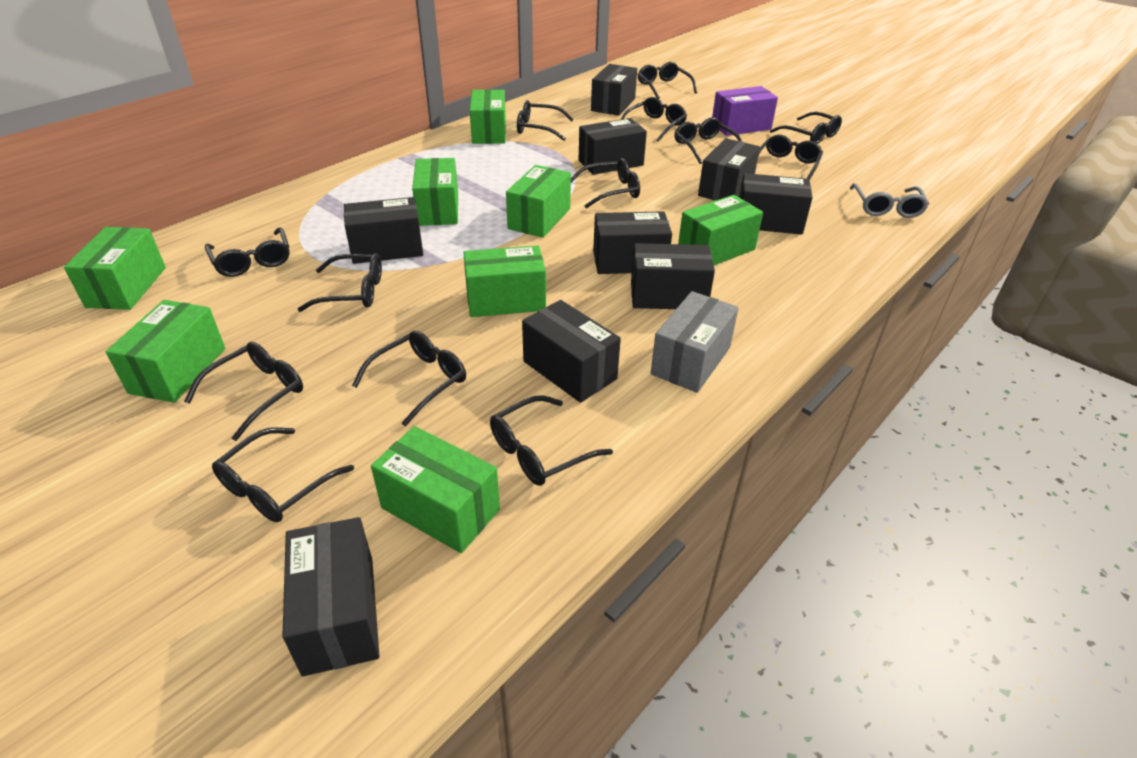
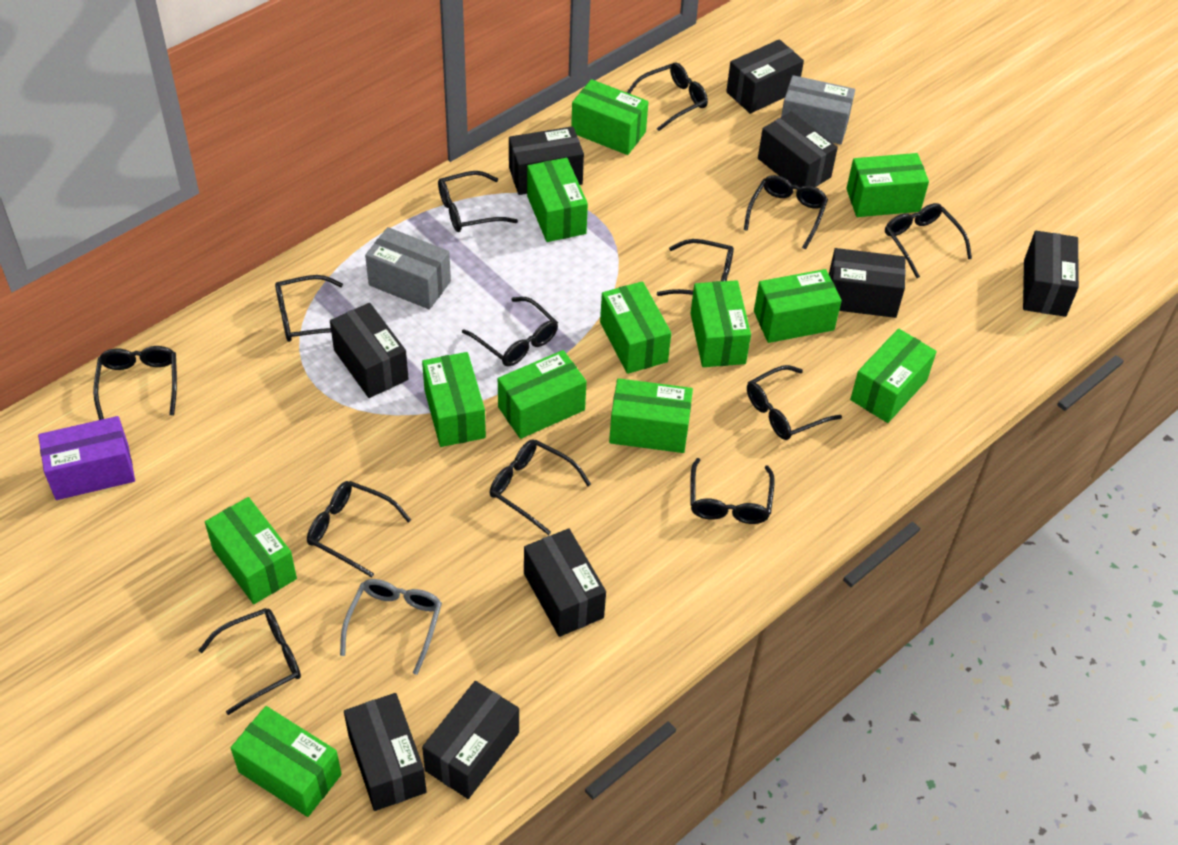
green box: [64,227,166,310] [106,300,225,403] [371,426,500,553] [412,158,458,226] [463,245,546,317] [470,89,506,144] [506,165,571,238] [678,195,763,265] = 8 -> [205,497,297,604] [231,706,342,817] [422,352,486,447] [498,350,587,439] [527,158,588,242] [571,79,648,155] [600,281,671,374] [609,378,693,453] [690,280,751,367] [754,269,842,343] [846,153,929,217] [850,329,937,423] = 12
grey box: [651,291,739,393] = 1 -> [365,227,451,310] [781,75,855,145] = 2

